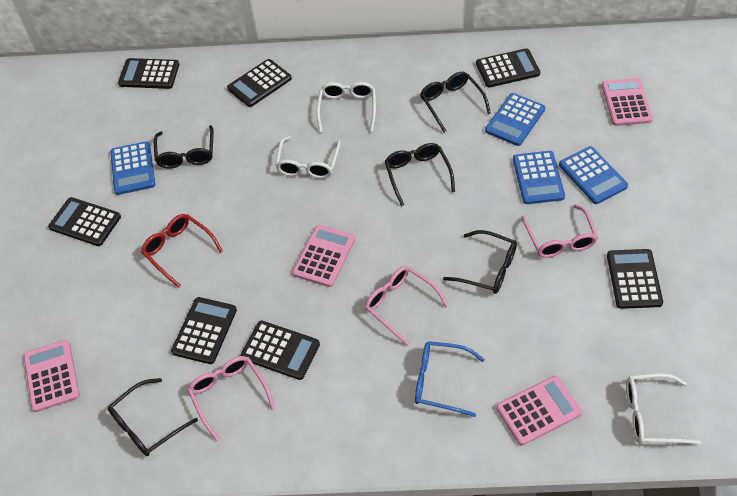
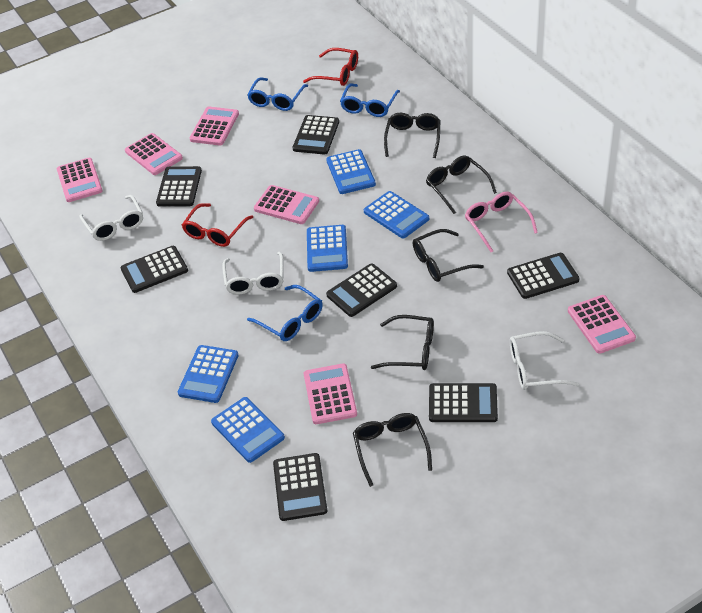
blue calculator: [110,141,155,195] [485,93,545,146] [513,151,565,204] [559,146,628,204] = 4 -> [178,345,239,403] [211,397,285,463] [307,225,348,272] [326,149,376,194] [364,191,429,238] = 5
blue glasses: [415,341,485,417] = 1 -> [247,78,308,111] [247,285,323,341] [340,83,400,117] = 3
pink calculator: [23,340,80,412] [292,225,355,287] [496,375,582,446] [601,78,653,126] = 4 -> [57,158,103,202] [125,133,183,175] [190,107,239,146] [254,185,319,224] [304,363,357,424] [568,295,636,354] = 6
pink glasses: [188,356,275,441] [365,266,448,346] [521,204,598,258] = 3 -> [465,192,538,252] = 1
red glasses: [141,214,223,288] = 1 -> [182,203,253,247] [303,48,358,86] = 2

